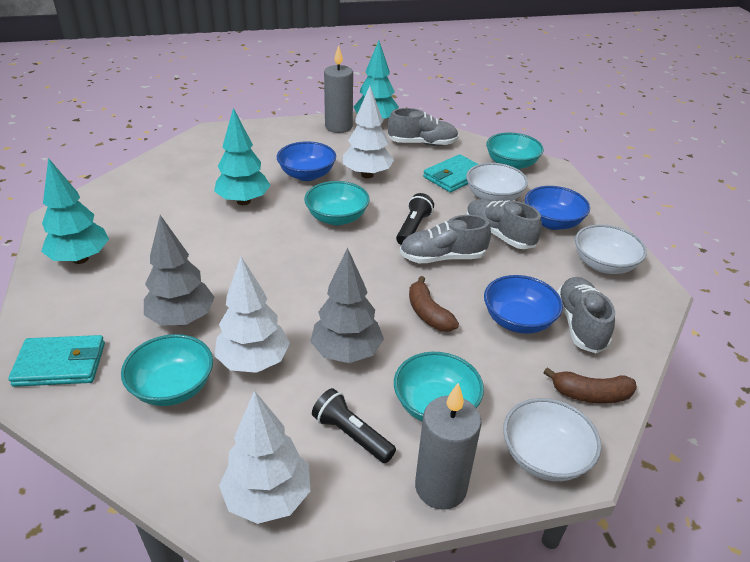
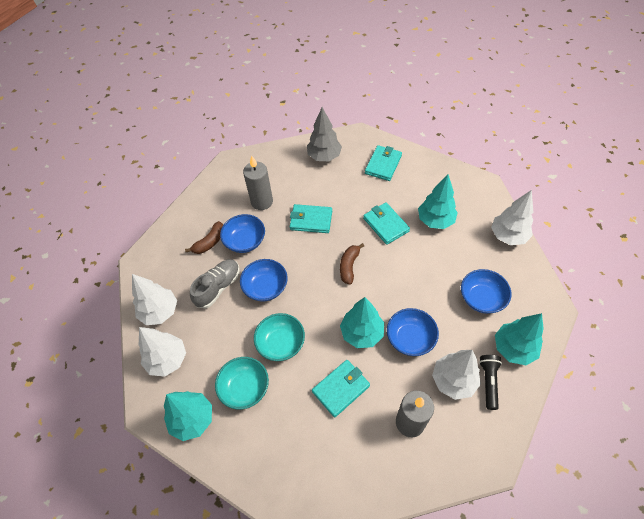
black flashlight: [312,388,396,463] [396,193,434,245] = 2 -> [479,355,502,410] = 1
blue bowl: [277,141,336,181] [484,275,563,334] [525,186,590,230] = 3 -> [220,214,265,253] [240,259,288,301] [387,308,439,356] [461,269,512,314] = 4
grey shoe: [388,108,459,146] [400,215,491,263] [466,199,542,249] [557,277,615,353] = 4 -> [190,259,240,308] = 1
grey tree: [144,215,215,326] [310,248,384,363] = 2 -> [307,107,342,161] = 1
turquoise bowl: [121,334,213,406] [304,181,370,225] [394,352,484,422] [486,133,544,169] = 4 -> [215,357,269,410] [254,313,305,361] = 2
turquoise tree: [41,158,109,264] [214,108,271,205] [354,41,399,118] = 3 -> [164,391,212,441] [340,297,384,348] [418,174,458,229] [495,313,544,365] = 4
turquoise wallet: [8,335,105,387] [423,154,478,192] = 2 -> [290,204,332,233] [312,360,370,418] [363,203,410,245] [365,145,402,181] = 4
white bowl: [466,163,528,202] [503,398,601,481] [575,224,647,274] = 3 -> none = 0
white tree: [214,257,290,373] [219,390,310,524] [343,86,394,178] = 3 -> [132,274,177,325] [139,327,186,377] [432,350,481,400] [491,190,533,245] = 4

